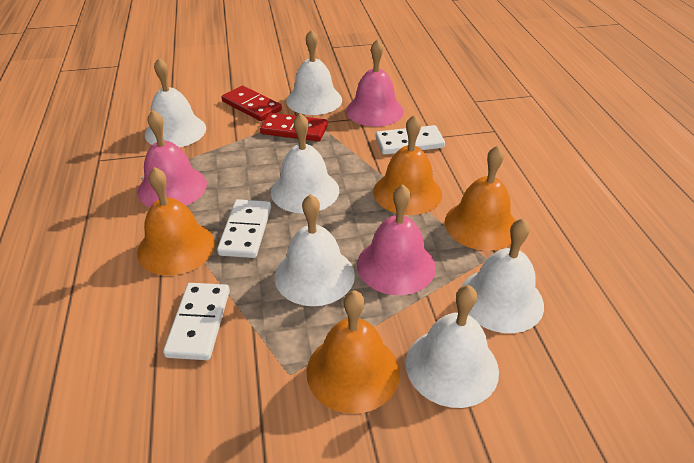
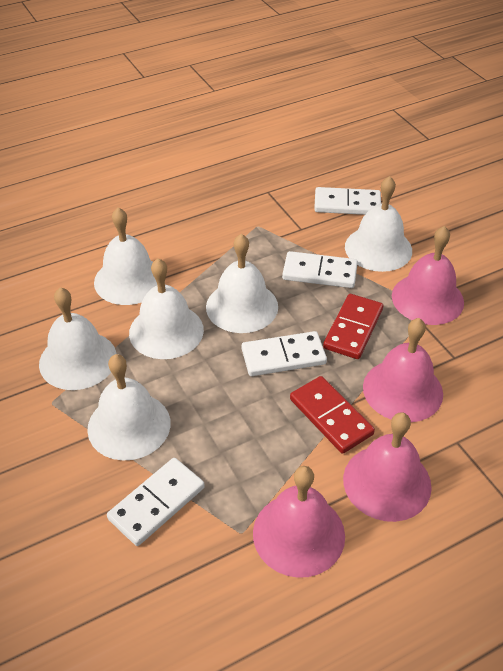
orange bell: [137,167,215,276] [306,290,400,414] [373,115,442,215] [445,146,516,251] = 4 -> none = 0
pink bell: [137,110,207,207] [346,39,404,127] [357,185,436,295] = 3 -> [253,466,345,578] [343,412,432,522] [363,318,443,422] [392,226,464,325] = 4
white domino: [163,283,230,360] [217,199,271,258] [376,125,445,155] = 3 -> [107,458,205,546] [242,331,327,376] [282,251,358,288] [314,187,381,215] = 4

